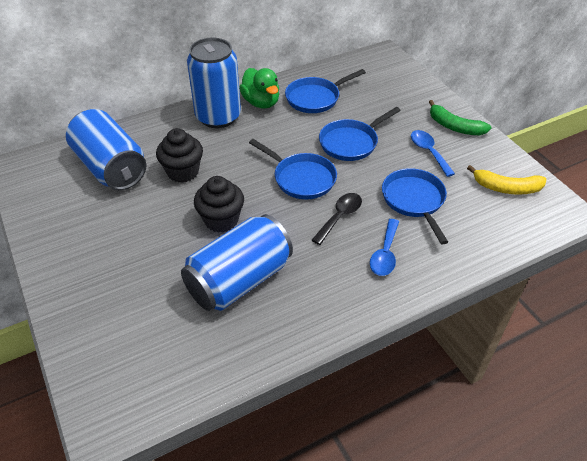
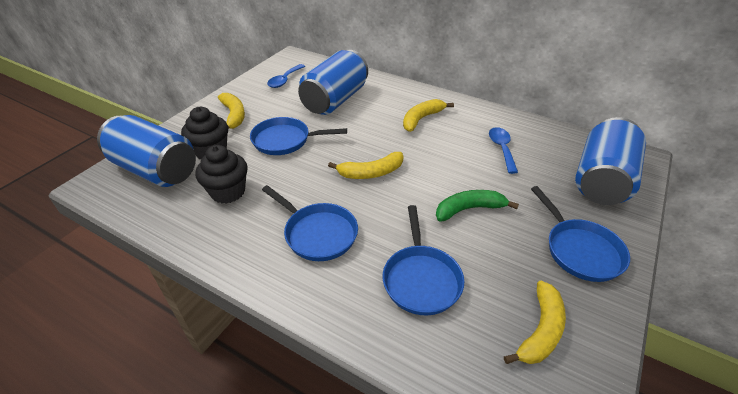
black spoon: [312,193,362,245] = 1 -> none = 0
green duck: [239,68,279,109] = 1 -> none = 0
yellow banana: [467,165,546,195] = 1 -> [218,93,245,129] [328,152,404,179] [403,99,454,132] [504,280,566,364] = 4

